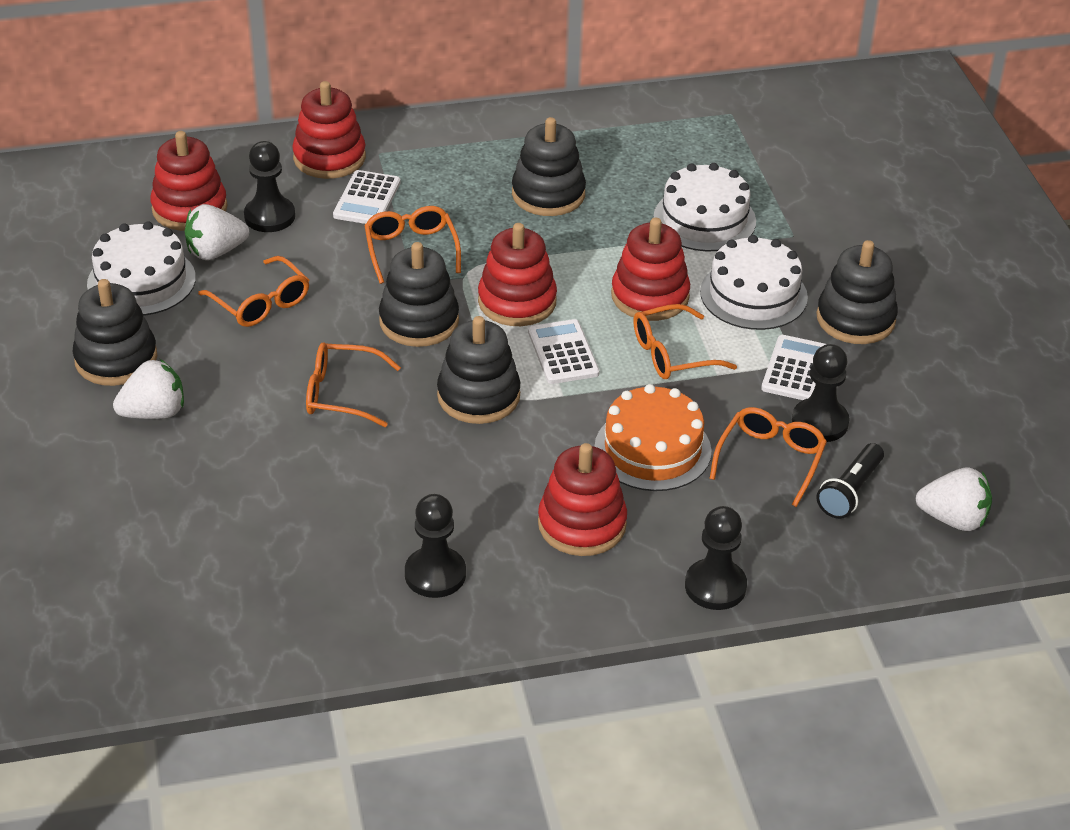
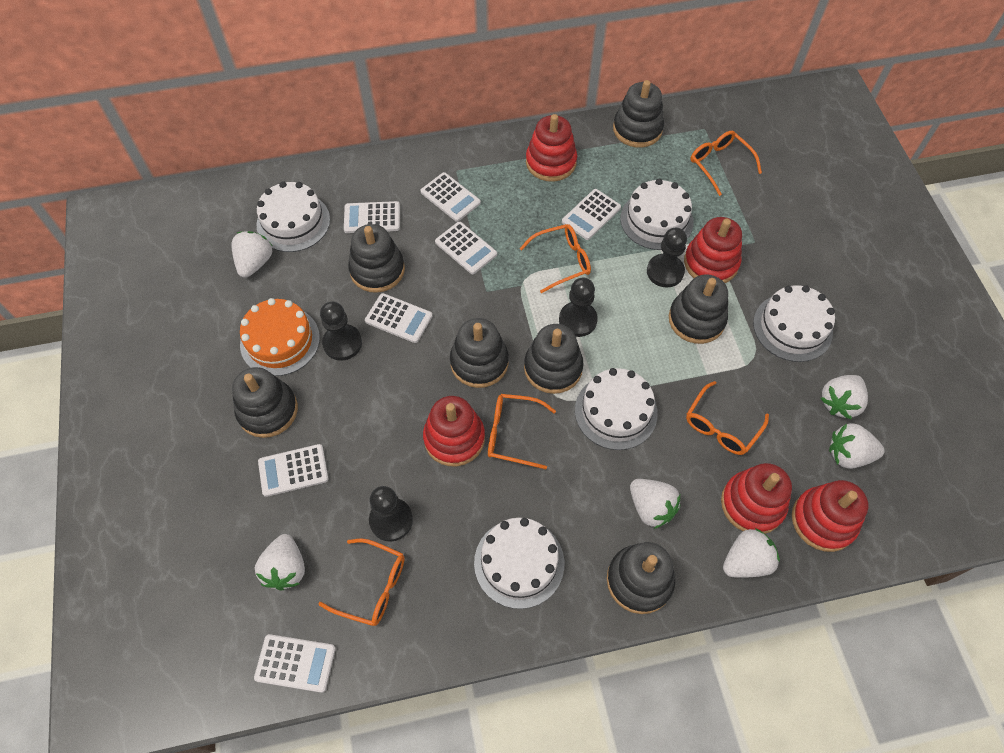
black flashlight: [816,443,884,519] = 1 -> none = 0
black stacking toy: [73,279,157,386] [379,242,459,347] [437,316,520,424] [512,117,586,216] [816,240,898,344] = 5 -> [232,367,298,438] [348,224,405,293] [450,318,509,388] [524,324,584,394] [607,542,676,614] [613,80,664,148] [669,274,728,344] = 7
white cake: [87,221,196,316] [653,163,756,251] [700,235,808,330] = 3 -> [256,181,330,252] [474,517,564,609] [575,368,658,450] [620,179,694,250] [753,285,835,362] = 5
white calculator: [333,170,401,224] [528,319,599,384] [761,335,826,400] = 3 -> [254,634,336,693] [258,444,328,497] [344,201,400,233] [365,293,433,343] [420,172,481,222] [435,221,497,274] [562,189,621,240] = 7
white strawberry: [113,359,184,419] [184,204,249,260] [916,468,992,531] = 3 -> [231,231,272,278] [255,534,305,591] [630,479,680,529] [723,528,780,578] [820,375,868,419] [829,423,885,469] = 6

